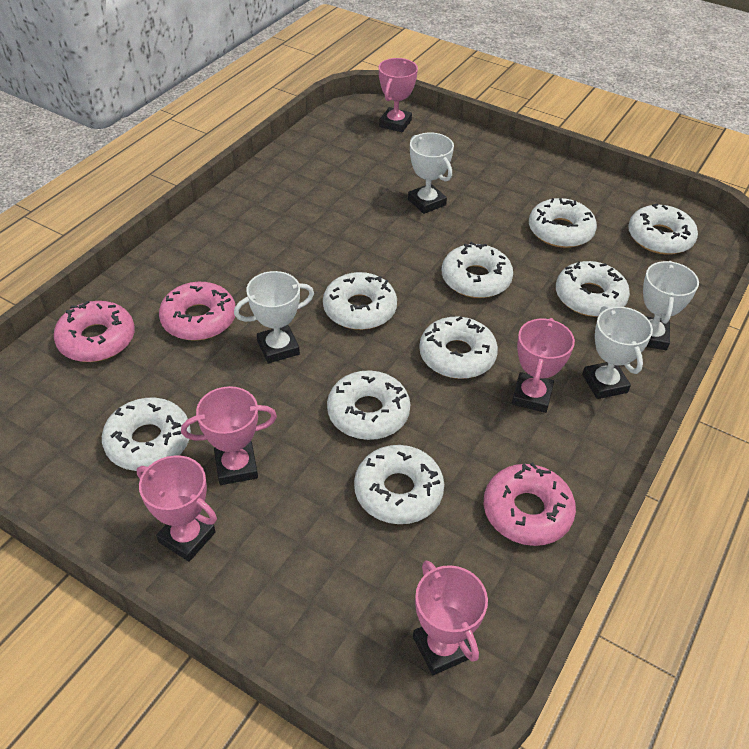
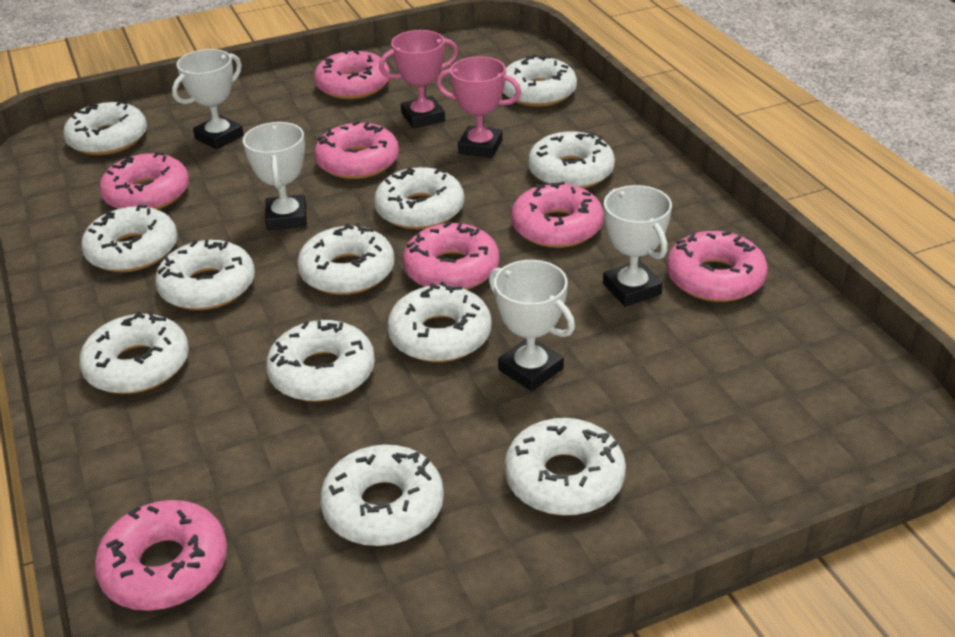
pink donut: [54,300,135,362] [159,282,235,341] [484,462,576,546] = 3 -> [94,500,227,611] [100,152,189,210] [314,49,390,99] [314,121,399,179] [402,222,499,290] [511,181,604,248] [666,231,768,302] = 7
pink trophy: [137,455,217,562] [181,386,277,485] [379,58,418,132] [413,560,488,675] [512,318,575,413] = 5 -> [379,30,458,128] [436,56,521,158] = 2
white donut: [102,398,191,471] [323,272,397,330] [327,370,410,440] [354,445,444,524] [419,316,498,379] [442,242,513,298] [529,198,597,248] [556,261,630,317] [628,204,698,255] = 9 -> [63,101,147,155] [79,311,189,394] [81,205,178,272] [155,240,255,310] [266,320,375,402] [297,223,395,295] [320,445,444,546] [374,167,464,230] [387,281,491,362] [503,55,577,107] [504,418,626,516] [528,131,615,189] = 12

